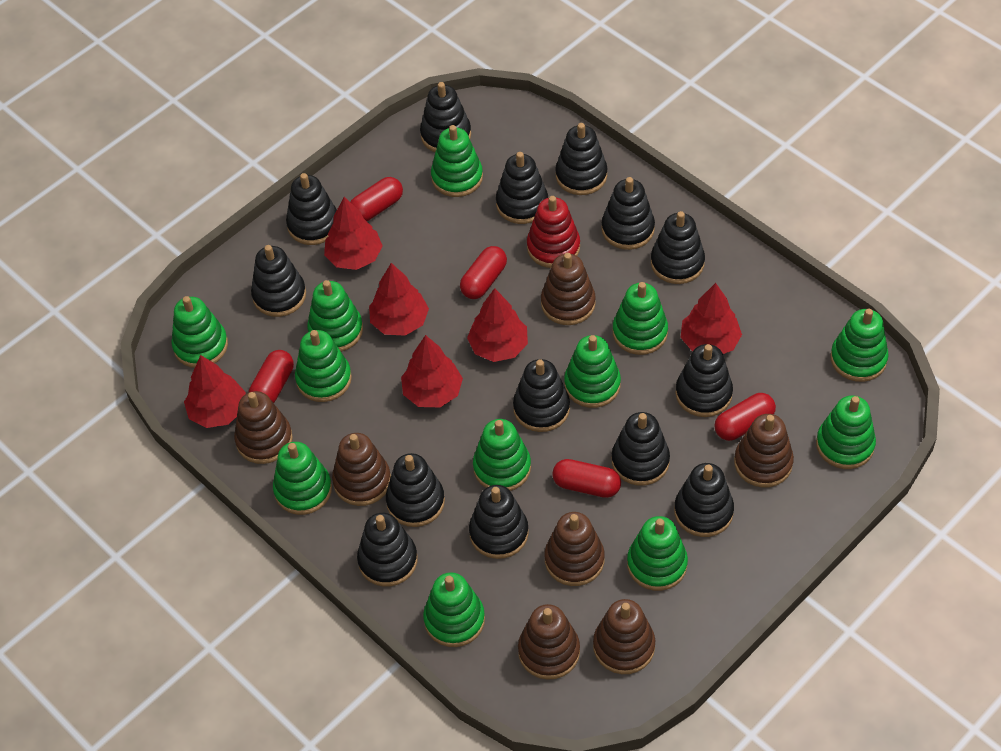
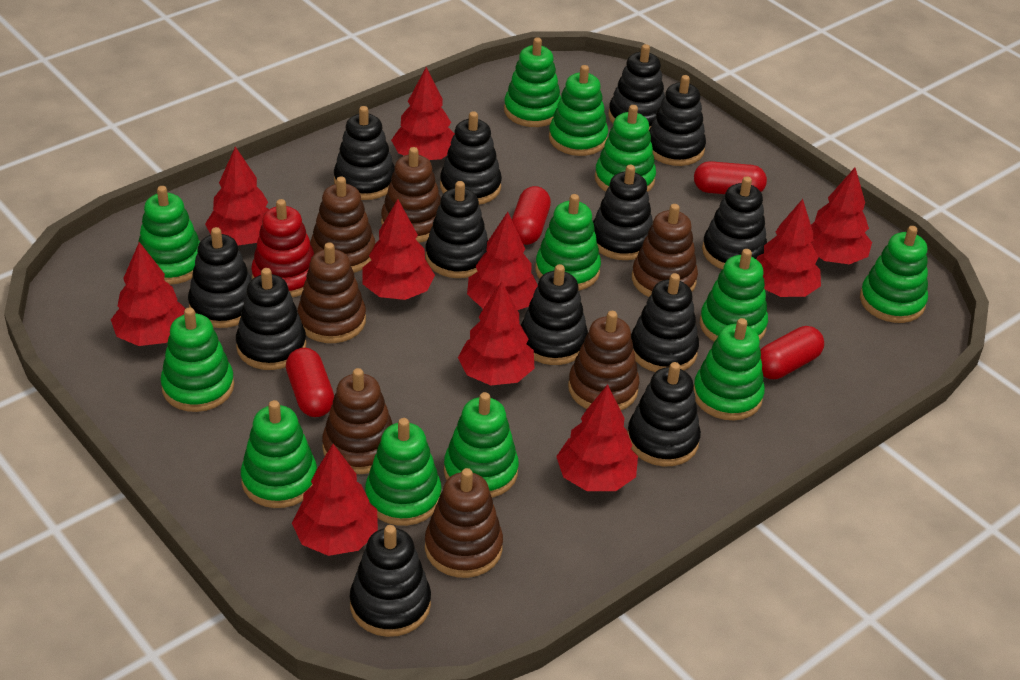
black stacking toy: [251,245,306,317] [286,173,337,245] [357,513,418,587] [386,453,445,527] [420,82,471,152] [469,485,529,559] [496,152,548,224] [513,359,570,432] [555,123,607,195] [601,177,655,250] [612,412,670,486] [651,211,705,284] [674,463,734,537] [676,344,733,417] = 14 -> [188,227,252,328] [236,268,306,370] [334,106,395,200] [350,525,431,637] [425,181,488,278] [440,111,502,205] [521,264,588,365] [593,165,653,260] [608,44,665,129] [628,362,701,466] [631,273,699,372] [649,75,706,166] [702,176,767,269] = 13
red capsule: [249,350,294,403] [350,177,403,221] [460,246,507,299] [552,459,621,498] [714,393,776,441] = 5 -> [286,348,334,417] [512,186,551,245] [694,161,767,194] [760,326,824,379] = 4
red tree: [184,355,246,428] [324,197,383,270] [369,263,429,336] [401,335,463,407] [467,288,528,362] [680,283,742,354] = 6 -> [111,242,186,346] [205,146,269,245] [292,444,378,556] [362,199,435,300] [391,67,455,160] [458,281,534,385] [467,212,538,310] [556,384,638,491] [756,199,821,297] [811,168,872,264] = 10

